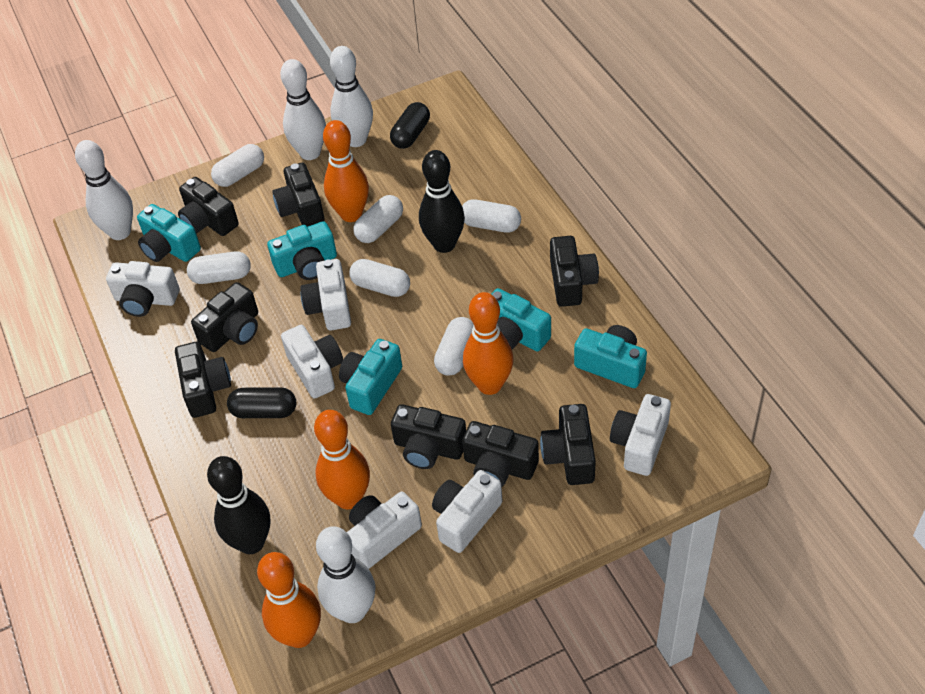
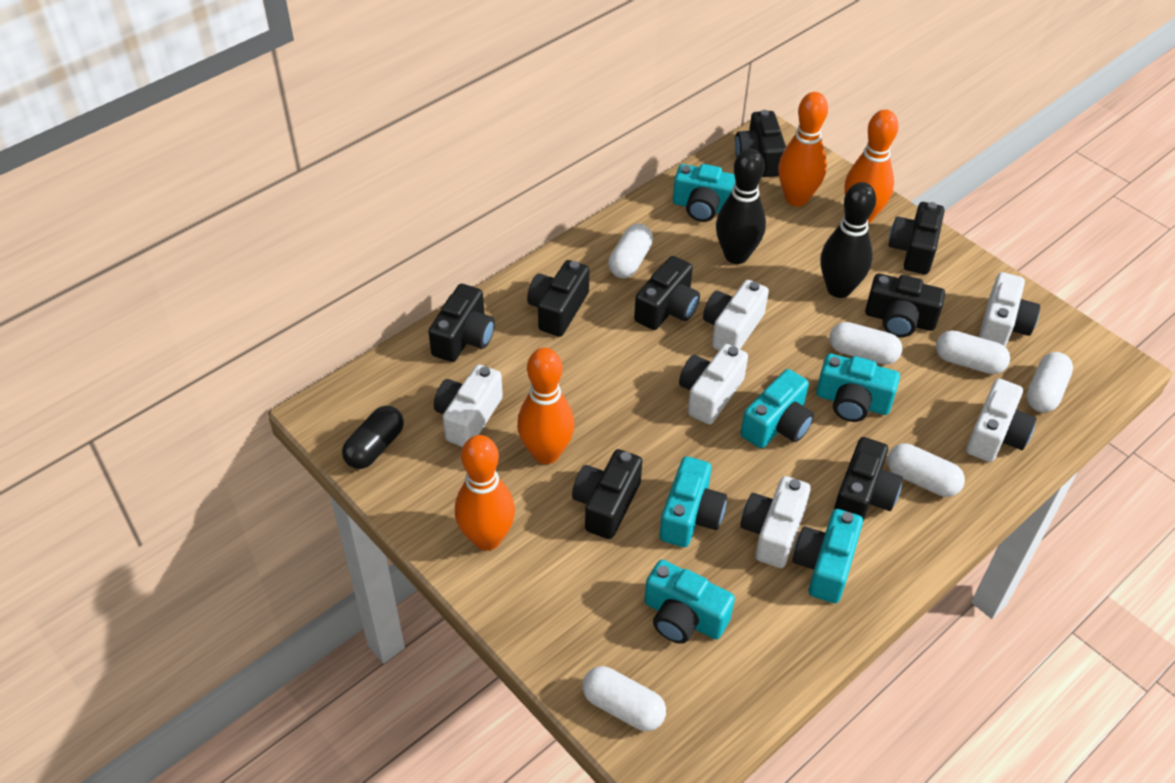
black capsule: [227,387,296,418] [390,102,430,149] = 2 -> [342,405,404,469] = 1
turquoise camera: [137,204,201,262] [267,221,337,280] [339,339,402,415] [491,288,551,351] [574,325,647,388] = 5 -> [644,560,735,644] [659,456,727,547] [673,164,736,222] [740,369,814,449] [792,509,863,603] [816,354,900,422] = 6
white bowling pin: [75,140,133,240] [280,59,326,160] [316,526,375,623] [330,46,373,147] = 4 -> none = 0

